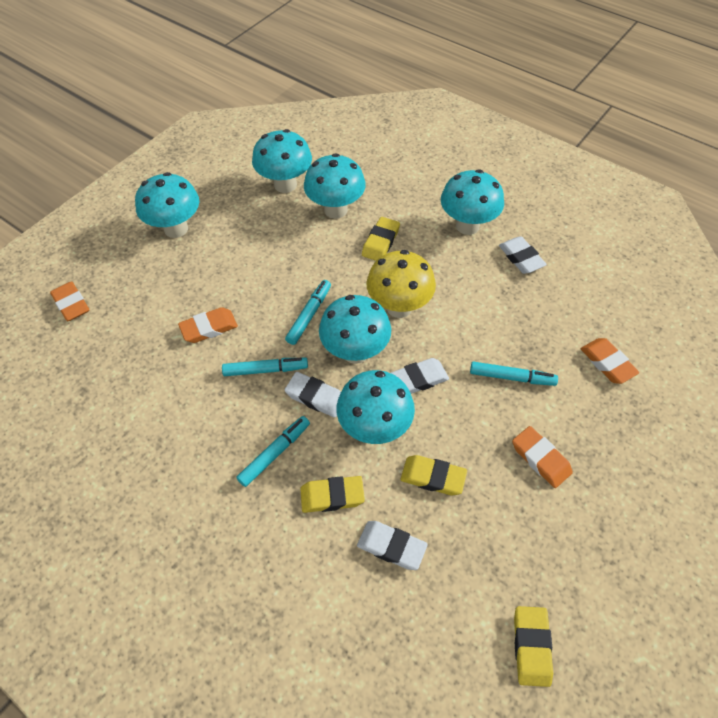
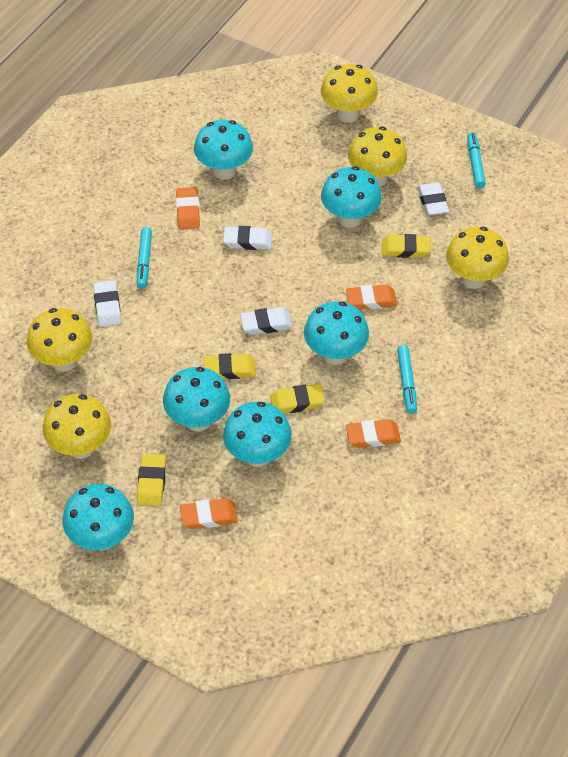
turquoise marker: [222,358,308,376] [236,416,310,487] [285,280,331,345] [470,362,558,386] = 4 -> [137,227,152,289] [397,345,417,414] [467,132,486,188] = 3
yellow mushroom: [366,250,436,318] = 1 -> [27,308,92,372] [43,394,111,459] [321,64,378,123] [348,127,407,187] [446,227,509,289] = 5

